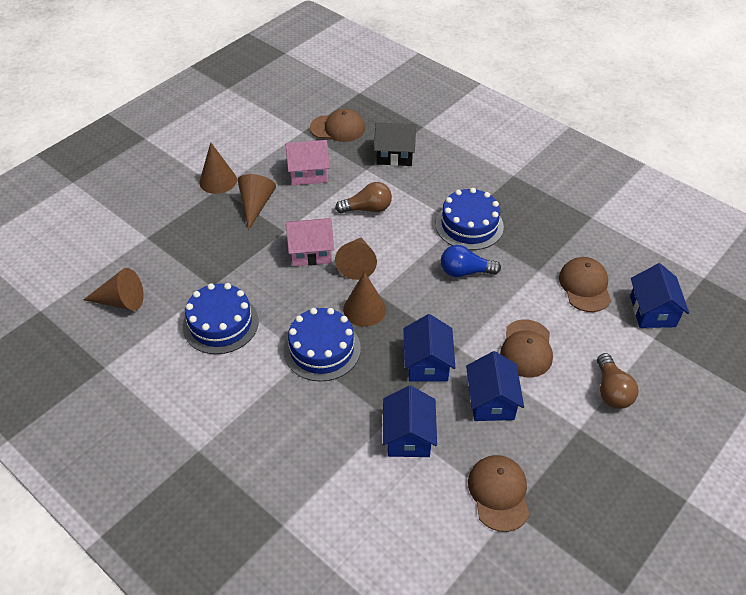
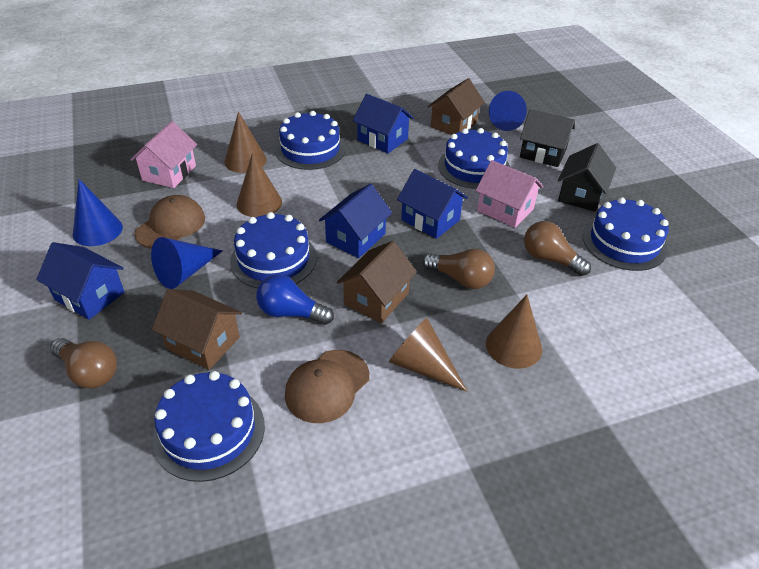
black house: [374,122,416,166] = 1 -> [520,109,575,167] [558,143,616,212] = 2
blue cake: [183,283,259,354] [283,308,361,382] [436,188,504,250] = 3 -> [152,371,265,482] [230,212,317,288] [275,111,346,170] [438,128,510,189] [583,197,669,271] = 5
blue cone: none = 0 -> [73,179,123,246] [151,237,223,289] [489,91,527,131] = 3
brown cap: [310,109,365,142] [468,455,530,532] [500,319,553,378] [559,257,611,312] = 4 -> [135,195,205,249] [285,350,369,423] = 2
brown cone: [83,268,144,311] [199,143,237,194] [238,174,276,230] [335,237,377,280] [343,272,386,327] = 5 -> [225,111,267,173] [237,152,282,217] [389,318,468,392] [486,295,542,369] = 4
brown house: none = 0 -> [152,289,242,370] [337,241,417,323] [427,78,485,135] = 3
brown light bulb: [335,182,392,214] [597,353,638,409] = 2 -> [50,338,117,388] [422,249,495,289] [524,221,591,276] = 3

